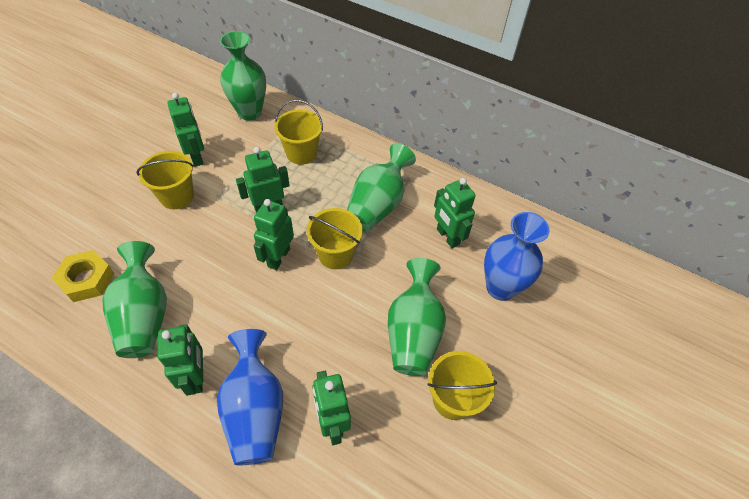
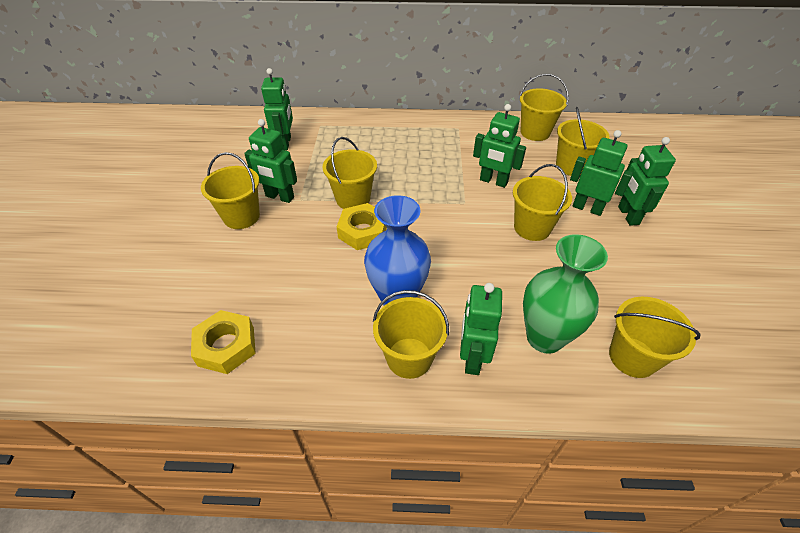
blue vase: [217,329,283,465] [484,212,550,301] = 2 -> [364,195,431,306] = 1
green vase: [102,241,167,358] [220,31,266,121] [347,143,416,232] [388,258,446,376] = 4 -> [523,234,608,354] = 1
yellow bucket: [136,151,194,209] [274,100,323,165] [307,208,363,269] [427,351,497,420] = 4 -> [201,152,260,229] [322,137,377,209] [373,290,449,379] [513,164,572,241] [519,74,569,141] [556,107,610,176] [609,297,701,378] = 7
yellow nut: [52,250,114,302] = 1 -> [191,310,256,374] [337,203,387,250] = 2

